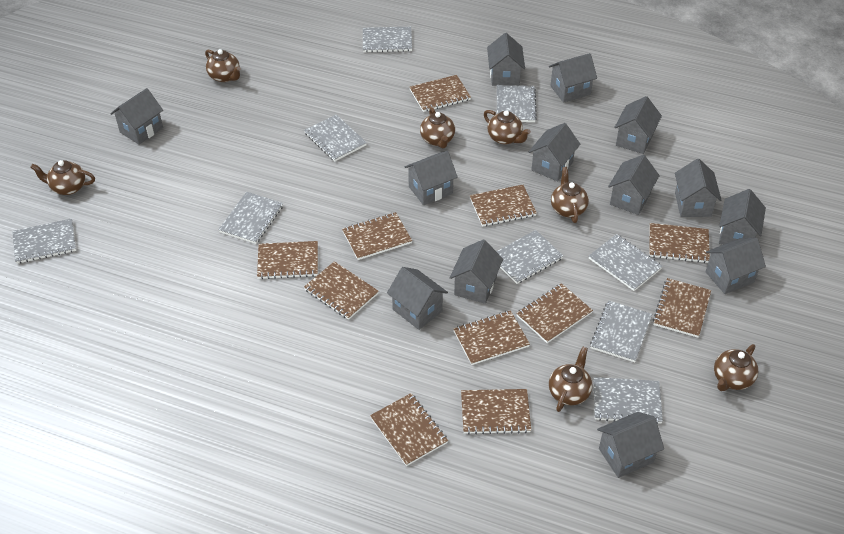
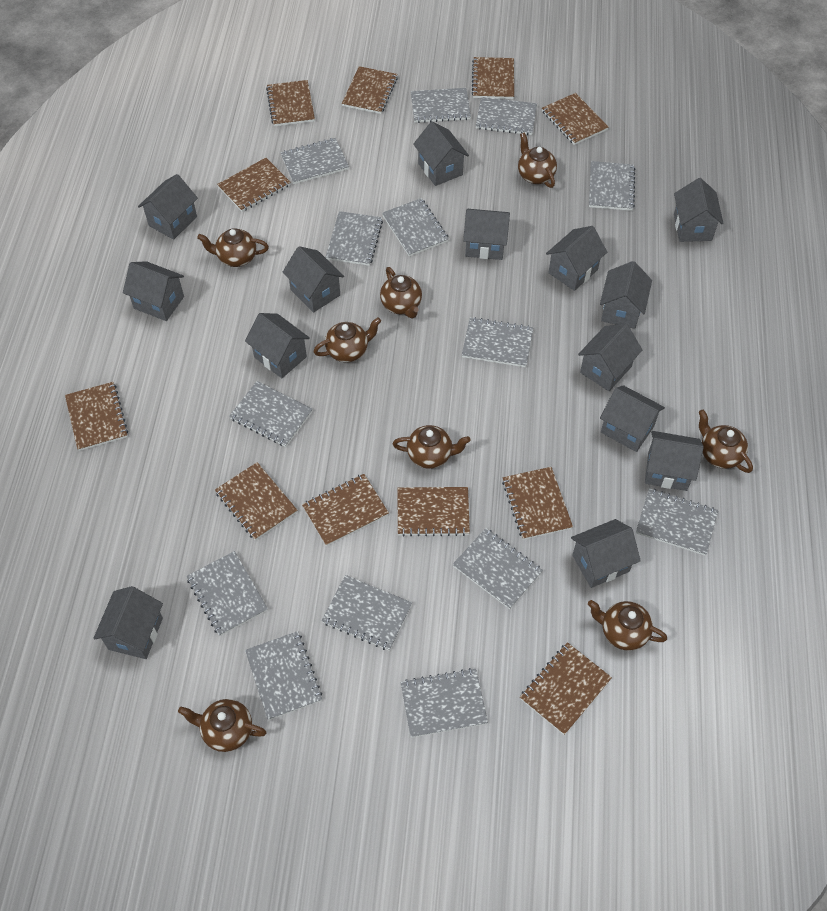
brown teapot: [30,160,95,195] [205,49,241,82] [420,107,455,148] [484,110,531,145] [549,347,592,412] [551,167,589,223] [714,344,758,391] = 7 -> [178,699,267,752] [197,228,269,267] [313,317,381,362] [380,267,422,318] [393,425,471,469] [518,132,557,188] [588,600,667,651] [699,410,753,473] = 8
grey house: [110,88,163,144] [387,267,448,330] [405,151,458,205] [450,240,503,304] [487,33,525,86] [529,123,580,181] [549,53,597,103] [597,412,664,478] [608,155,660,215] [614,96,662,154] [675,159,721,217] [705,238,766,294] [719,189,766,245] = 13 -> [93,586,163,659] [123,261,184,321] [138,174,198,240] [245,313,310,378] [282,246,344,313] [413,121,469,186] [463,209,510,260] [546,226,607,291] [571,519,641,588] [578,324,642,391] [600,261,652,329] [600,385,665,452] [645,431,704,491] [674,178,724,242] = 14
grey notebook: [12,218,76,264] [218,192,283,244] [304,115,367,161] [363,27,412,52] [496,230,563,284] [497,85,537,122] [589,234,663,291] [590,300,652,362] [593,377,663,424] = 9 -> [186,551,268,636] [229,381,313,447] [245,631,322,720] [280,138,349,184] [322,575,412,651] [326,211,383,266] [382,198,449,256] [400,668,488,738] [411,88,471,123] [453,528,543,609] [462,317,533,367] [476,97,537,135] [589,161,635,211] [636,488,718,556] = 14

